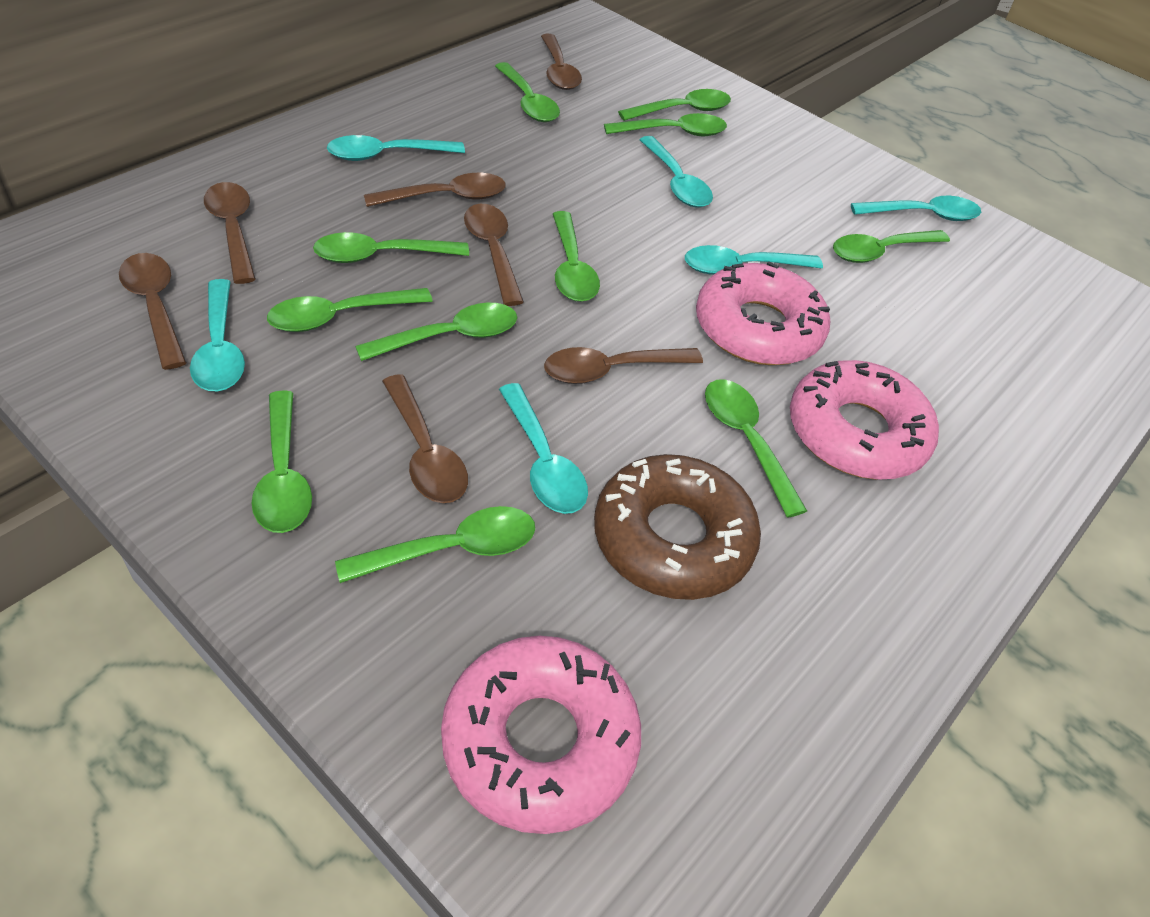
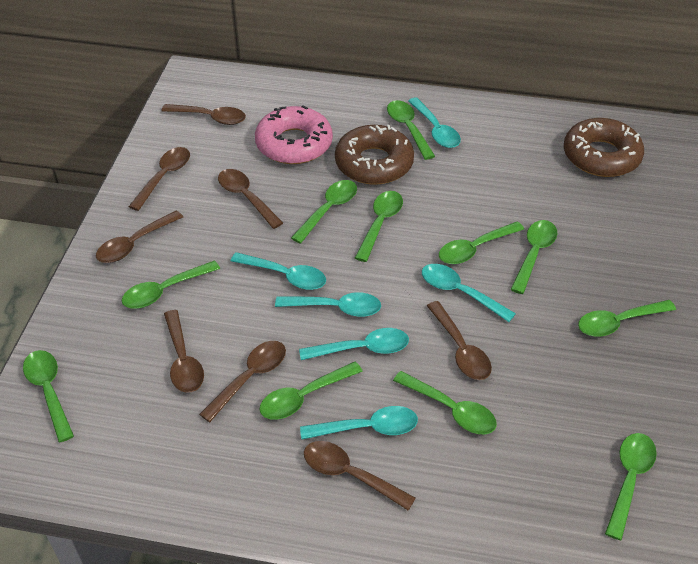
brown donut: [594,454,761,600] = 1 -> [335,125,414,185] [564,118,644,177] = 2
brown spoon: [119,253,187,370] [204,182,256,284] [364,173,506,207] [382,374,468,503] [464,204,524,306] [541,34,582,90] [544,347,703,384] = 7 -> [96,210,183,263] [128,147,190,211] [161,104,246,125] [164,310,204,393] [199,341,286,422] [218,169,283,229] [304,441,416,511] [427,301,492,380] = 8
pink donut: [441,636,641,834] [696,261,830,365] [790,360,939,480] = 3 -> [255,105,333,164] = 1

